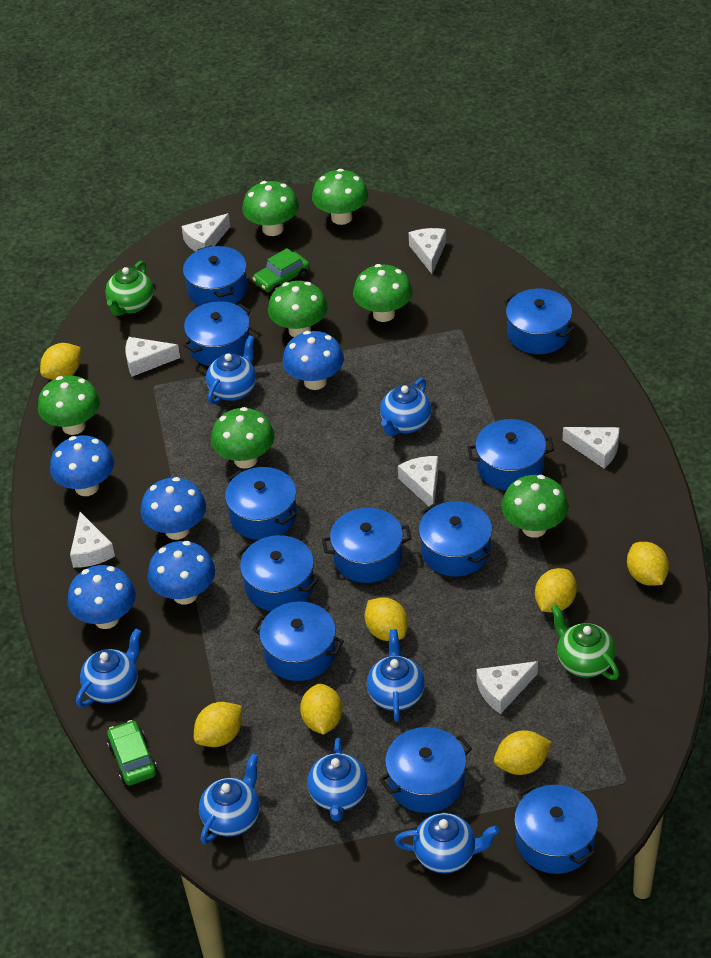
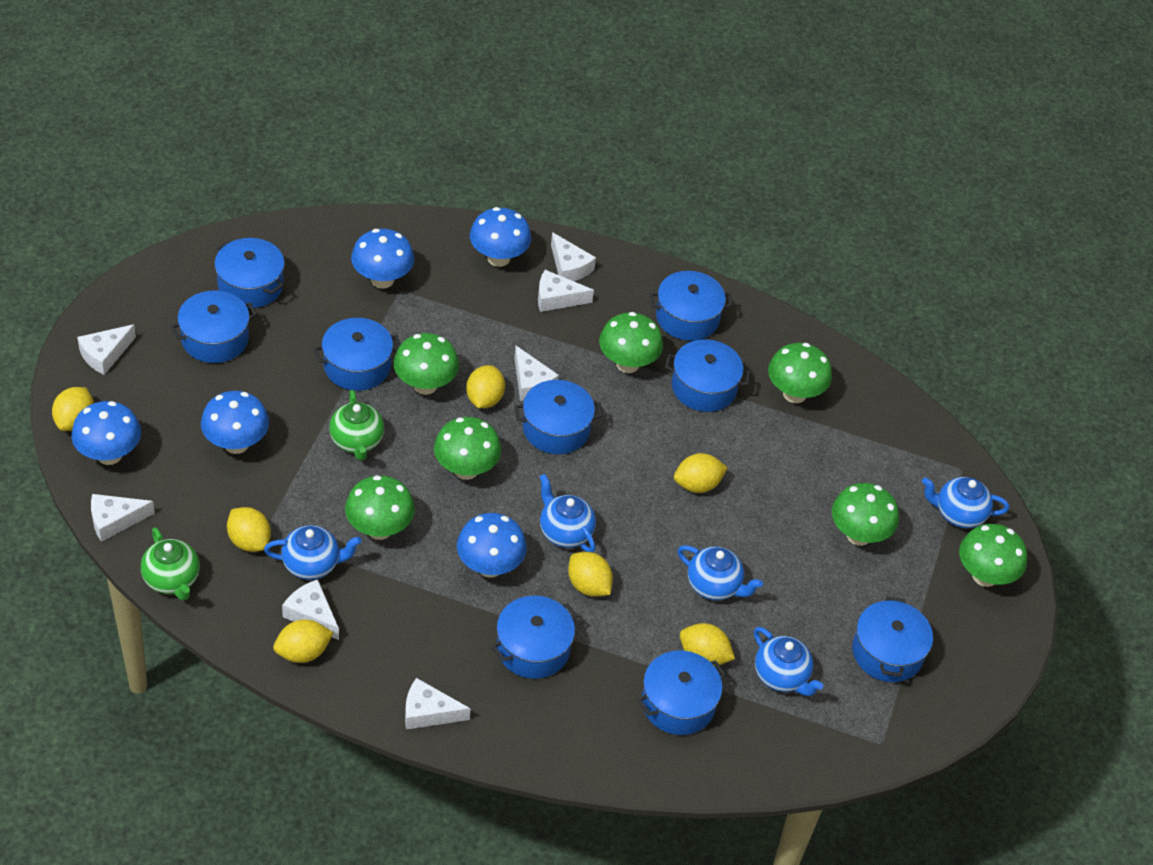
blue pot: [183,245,247,306] [183,301,251,366] [225,467,297,540] [237,535,319,611] [253,602,344,681] [322,508,412,583] [379,727,472,813] [419,501,492,576] [467,419,554,490] [504,289,575,354] [514,784,598,874] = 11 -> [170,290,257,363] [214,238,285,308] [313,318,400,391] [492,596,578,679] [515,380,602,454] [637,651,727,735] [649,271,733,341] [665,339,751,412] [852,597,933,682] = 9
blue teapot: [76,629,142,707] [199,753,260,844] [206,335,256,404] [307,738,368,821] [367,629,425,722] [380,378,432,436] [394,813,500,873] = 7 -> [264,525,362,580] [539,474,596,552] [678,545,763,600] [754,627,824,696] [922,477,1009,528] = 5
green car: [107,720,157,785] [252,248,310,293] = 2 -> none = 0

